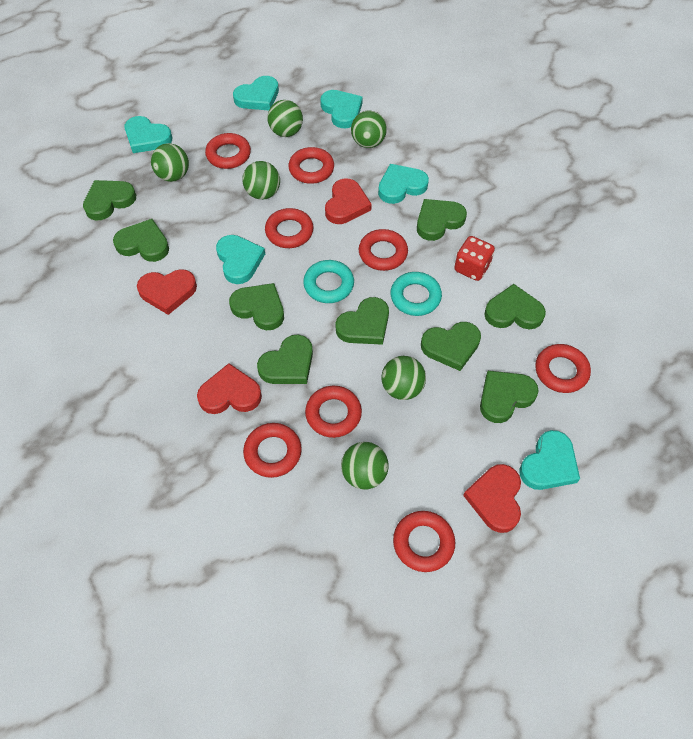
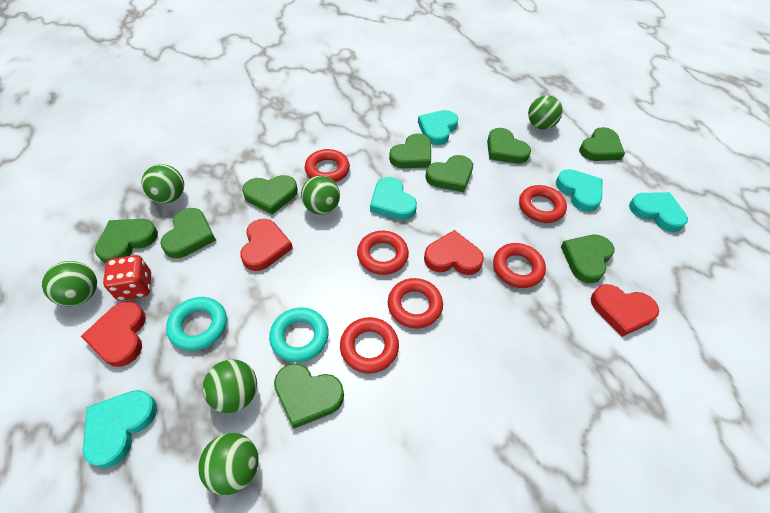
red ring: [205,133,251,169] [243,423,302,478] [265,208,313,248] [288,147,334,184] [305,386,362,438] [359,229,408,271] [393,511,455,572] [535,344,591,393] = 8 -> [305,149,350,182] [340,317,399,373] [357,231,409,275] [388,278,443,329] [493,243,546,288] [519,185,567,223] = 6
turquoise heart: [124,116,172,153] [216,235,265,284] [233,76,279,110] [320,90,363,128] [378,164,429,204] [519,430,580,490] = 6 -> [83,390,157,468] [370,177,417,220] [418,110,458,145] [556,169,602,212] [629,192,688,232] = 5

